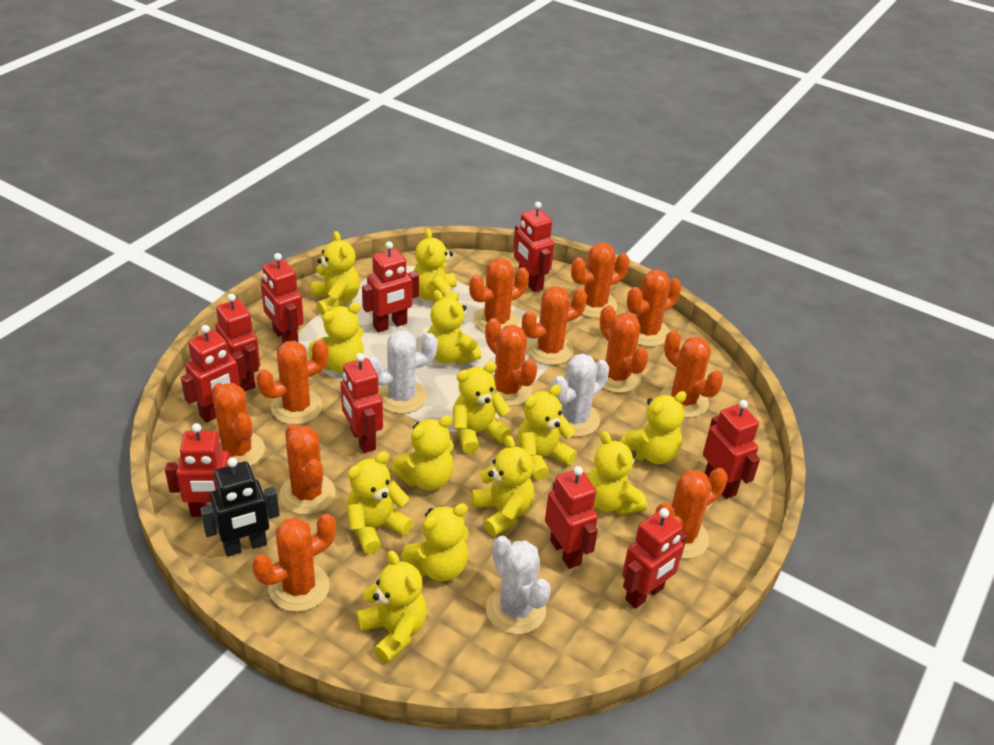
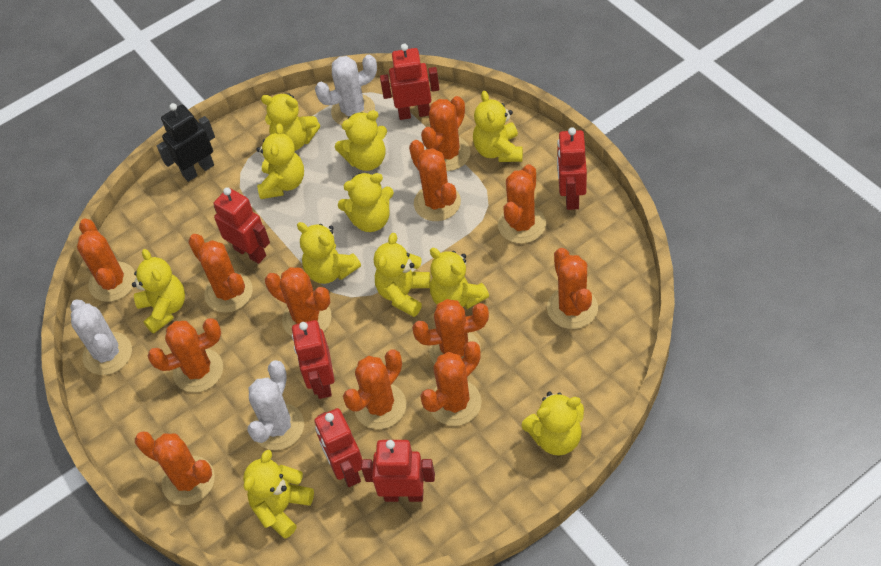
red robot: [165,423,239,517] [181,325,247,423] [216,293,260,391] [261,253,304,343] [341,353,383,453] [362,241,419,332] [514,202,554,292] [545,466,598,569] [622,508,687,609] [703,400,760,499] = 10 -> [214,187,270,264] [292,320,335,399] [314,408,362,487] [361,440,435,502] [380,44,439,120] [557,127,587,210] = 6
yellow teddy bear: [309,302,364,373] [311,231,360,315] [346,451,413,554] [356,550,427,663] [391,415,454,490] [401,503,469,581] [413,228,459,303] [427,290,481,364] [453,362,511,454] [472,435,534,536] [517,385,577,480] [587,431,647,515] [620,391,687,464] = 13 -> [132,249,185,334] [243,450,314,539] [256,123,304,199] [261,93,320,151] [297,222,361,284] [335,110,387,171] [338,172,394,232] [374,233,431,317] [430,248,489,309] [473,91,523,162] [521,392,584,456] = 11

